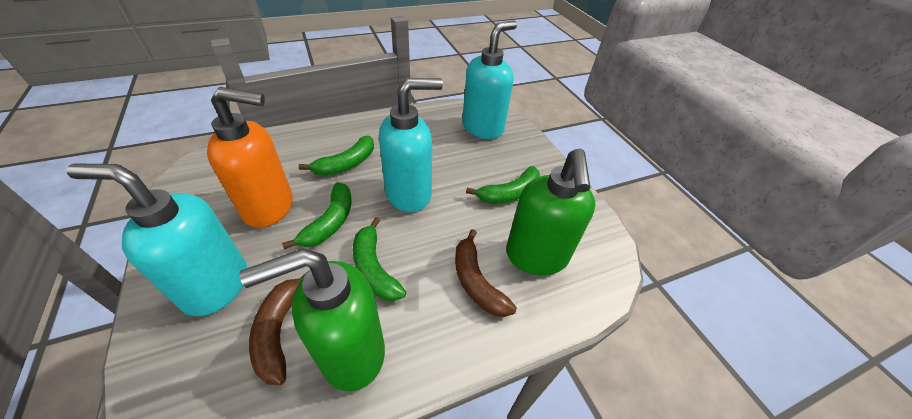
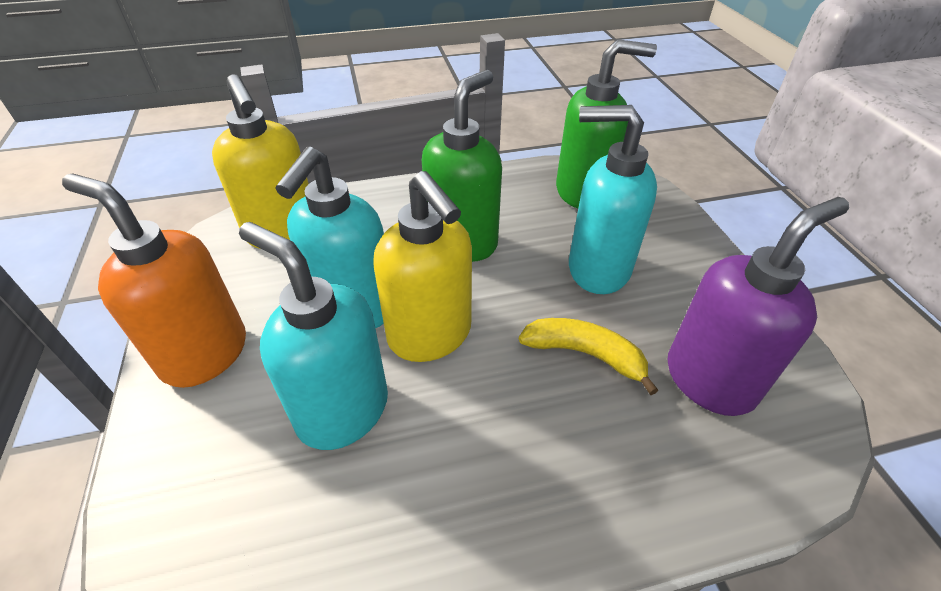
brown banana: [249,273,306,385] [455,229,517,317] = 2 -> none = 0
green banana: [282,182,352,249] [299,135,374,176] [353,217,406,301] [466,166,540,204] = 4 -> none = 0
purple soap dispenser: none = 0 -> [668,197,849,416] = 1
yellow banana: none = 0 -> [519,318,658,396] = 1
yellow soap dispenser: none = 0 -> [212,74,309,249] [373,171,472,362] = 2

